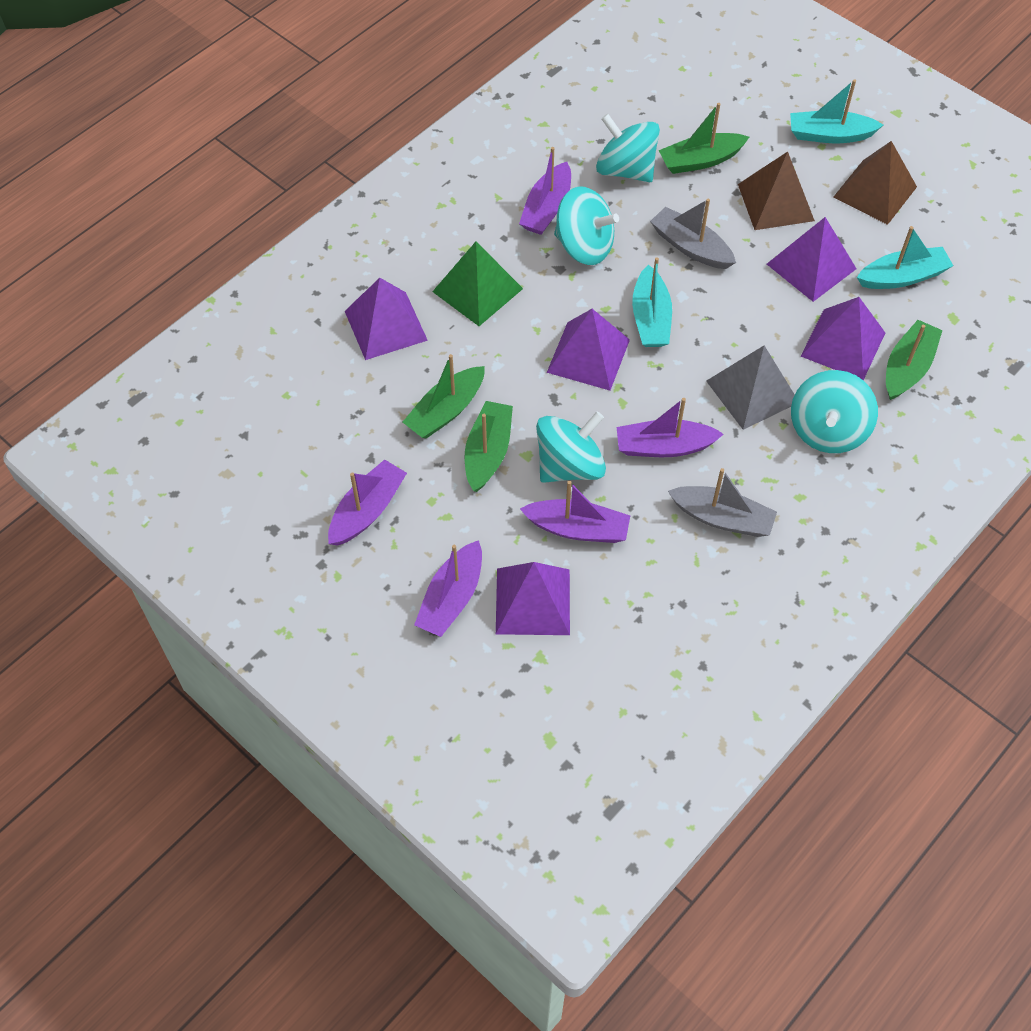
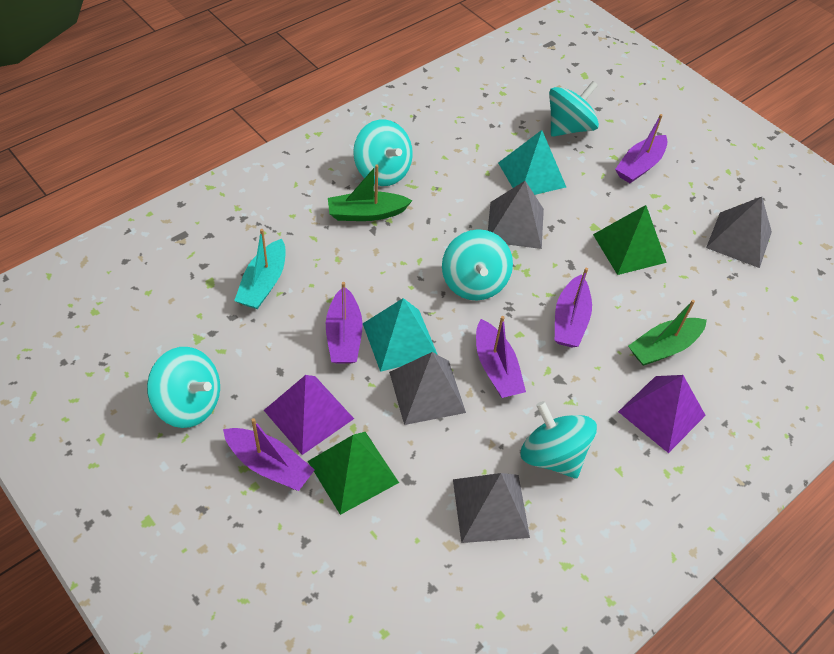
brown pyramid: [738,152,815,230] [833,141,917,225] = 2 -> none = 0
green boat: [403,354,485,439] [465,401,513,492] [659,103,749,174] [886,320,943,400] = 4 -> [328,164,413,221] [628,300,707,366] = 2
green pyramid: [432,242,523,326] = 1 -> [308,432,399,515] [593,205,667,275] = 2
grey boat: [650,199,736,269] [668,468,777,537] = 2 -> none = 0
grey pyramid: [706,345,795,430] = 1 -> [389,352,466,425] [453,473,530,543] [488,181,544,249] [706,197,772,268] = 4
purple pyramid: [345,278,428,360] [496,562,570,635] [547,309,630,391] [767,217,857,302] [801,297,885,380] = 5 -> [264,375,354,455] [618,375,706,453] = 2
turquoise boat: [632,257,672,347] [790,79,883,143] [857,226,953,289] = 3 -> [234,229,286,309] = 1
turquoise pyramid: none = 0 -> [363,298,438,372] [498,130,566,195] = 2
turquoise spinning top: [536,411,606,483] [554,186,619,265] [596,114,660,182] [791,370,878,453] = 4 -> [147,347,220,428] [353,119,413,186] [442,229,513,301] [520,401,597,479] [549,81,599,137] = 5

